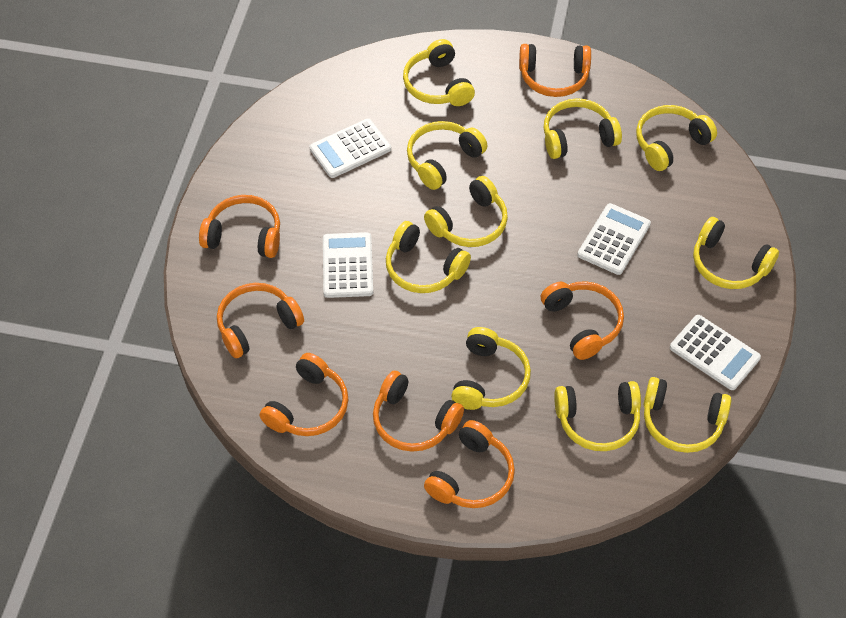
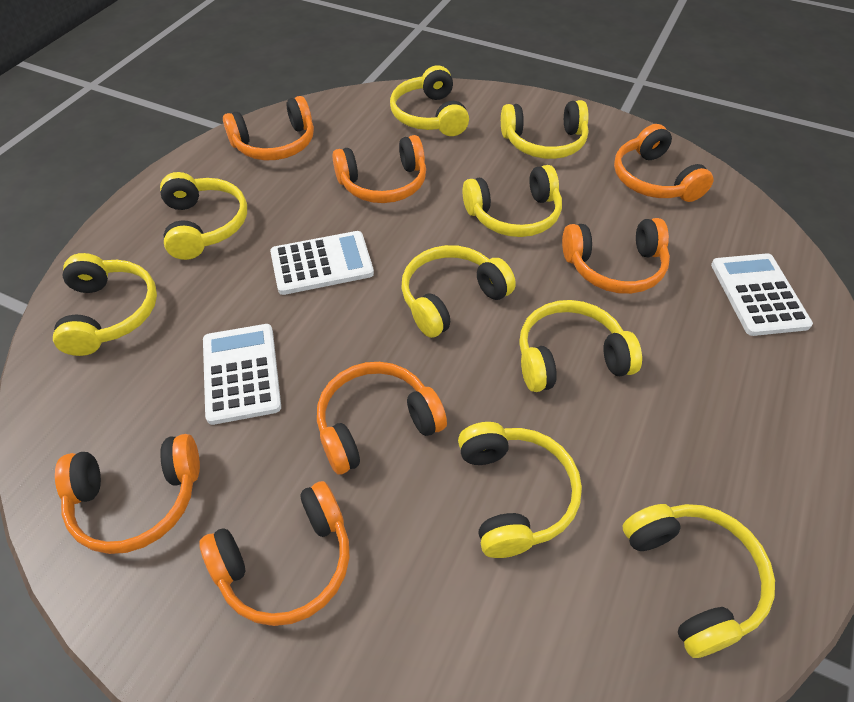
white calculator: [310,118,391,178] [323,232,373,298] [577,203,651,275] [670,315,761,390] = 4 -> [203,324,281,425] [270,231,374,295] [711,254,813,336] = 3
yellow headphones: [386,221,471,293] [403,39,475,106] [407,121,487,190] [424,176,508,247] [451,327,531,410] [543,98,622,159] [554,381,641,451] [636,105,717,171] [644,377,731,453] [693,217,779,289] = 10 -> [53,253,157,356] [160,172,247,260] [390,65,469,136] [401,245,516,338] [458,422,582,558] [463,165,562,237] [501,100,589,159] [519,300,642,392] [623,504,775,658] = 9

